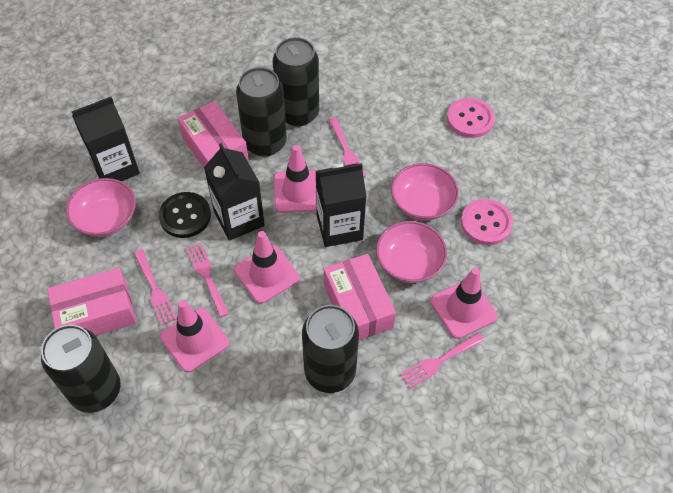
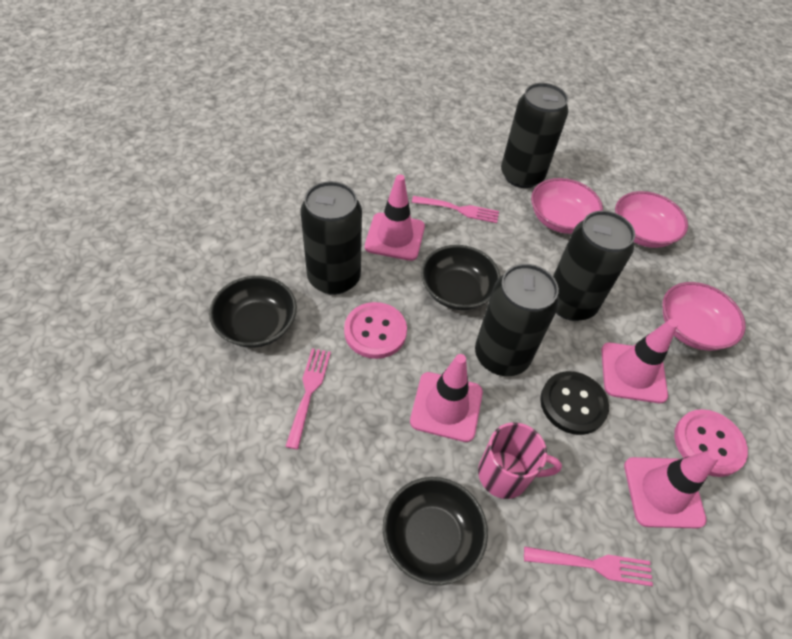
black bowl: none = 0 -> [209,276,297,348] [383,477,488,586] [421,245,501,310] = 3
black carton: [71,97,140,181] [204,143,265,241] [316,163,366,247] = 3 -> none = 0
pink box: [47,268,137,336] [178,101,249,170] [324,254,396,340] = 3 -> none = 0
pink fork: [134,249,177,325] [186,243,229,317] [328,117,366,177] [400,333,485,388] = 4 -> [285,348,331,449] [412,196,499,223] [524,546,653,586] = 3
pink mug: none = 0 -> [478,422,562,499] = 1

